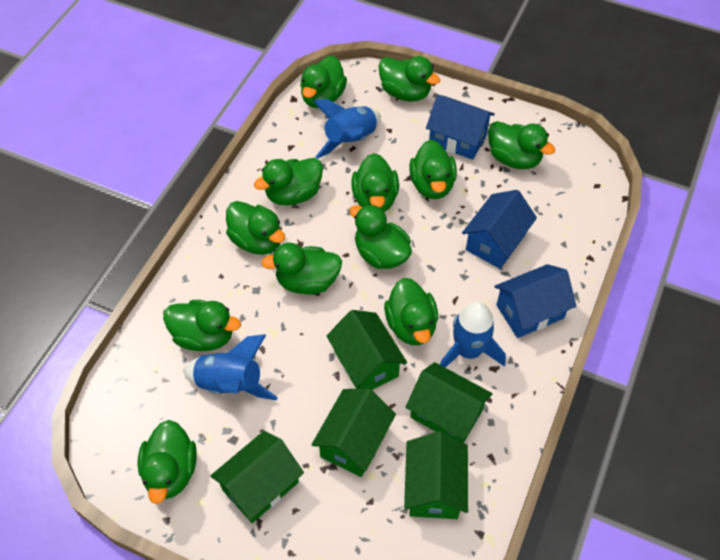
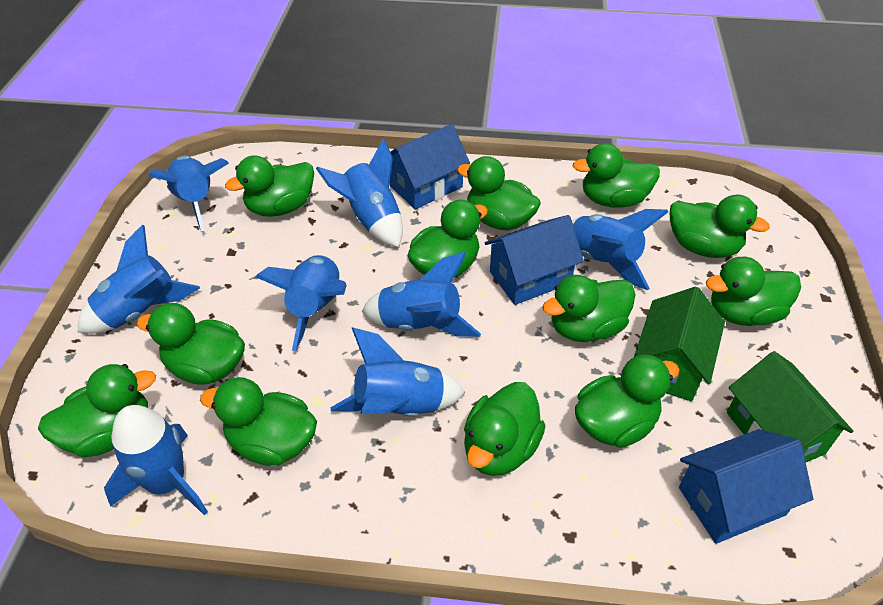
blue rocket: [183,334,278,400] [313,99,381,159] [440,302,506,368] = 3 -> [78,225,200,334] [104,405,208,516] [149,156,229,231] [255,255,347,351] [316,138,403,247] [330,327,465,417] [362,252,481,337] [572,209,668,290] = 8
green house: [211,431,304,523] [311,388,396,477] [326,310,407,390] [404,431,468,519] [406,362,493,443] = 5 -> [634,287,725,402] [727,351,853,462] = 2

